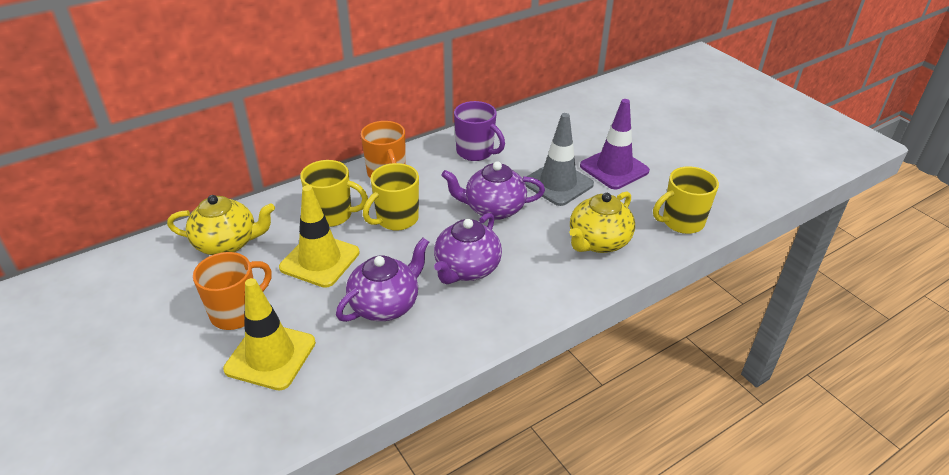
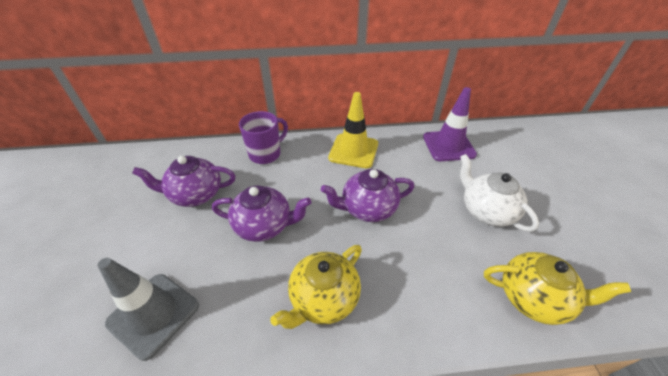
orange mug: [193,252,272,330] [361,121,405,178] = 2 -> none = 0
white teapot: none = 0 -> [460,154,539,232] = 1
yellow mug: [300,160,368,227] [363,163,419,231] [653,166,719,234] = 3 -> none = 0
yellow traffic cone: [223,278,316,391] [279,185,360,288] = 2 -> [328,92,378,168] = 1

